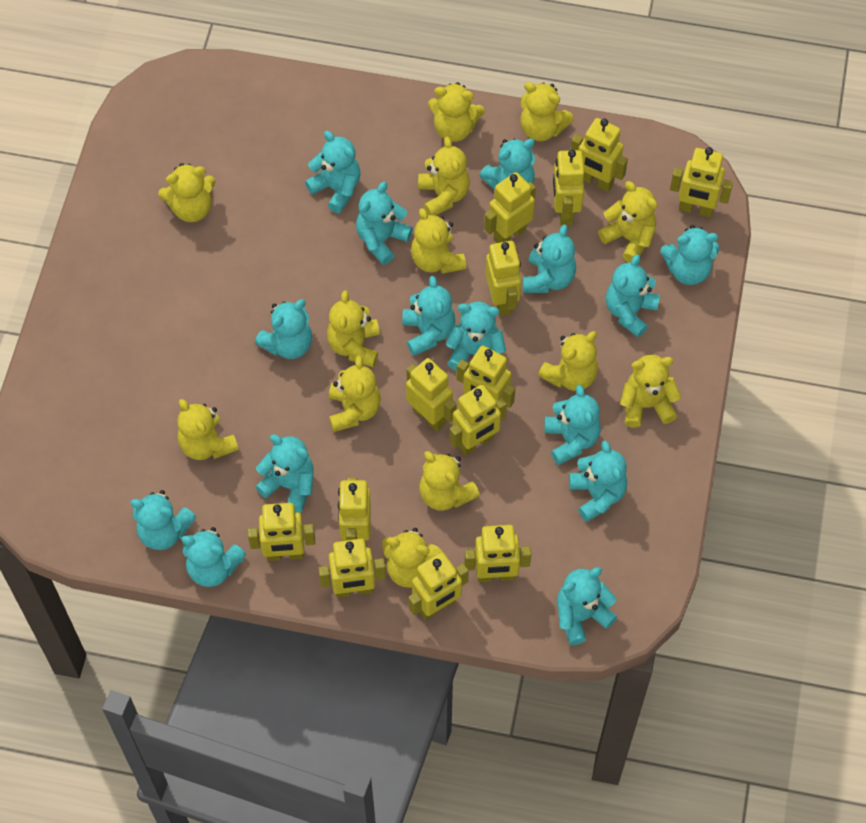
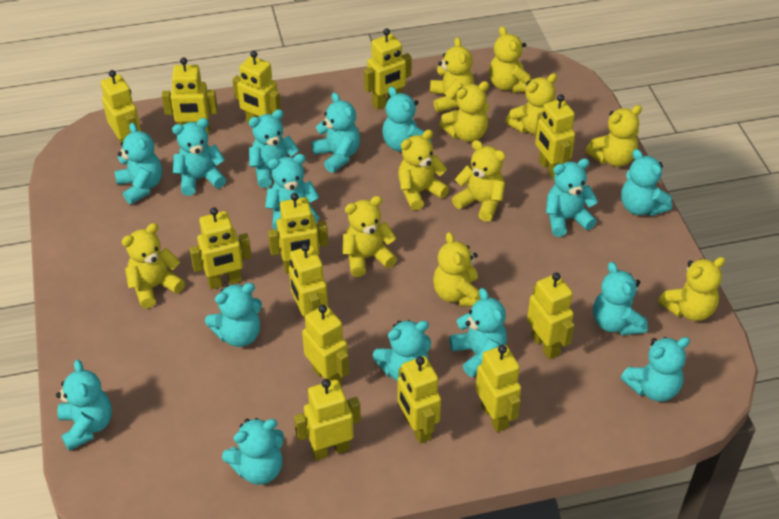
yellow teddy bear: [158,163,216,222] [177,399,239,460] [327,290,380,367] [329,356,381,432] [382,528,443,588] [411,208,466,274] [418,137,470,216] [419,451,480,511] [428,82,485,142] [521,82,574,141] [538,331,598,391] [598,181,657,263] [620,355,681,428] = 13 -> [121,223,185,309] [343,196,397,277] [398,130,449,210] [430,37,474,112] [433,232,481,307] [439,81,489,142] [452,140,505,222] [489,26,533,93] [505,73,557,135] [585,105,642,167] [658,257,725,321] = 11

